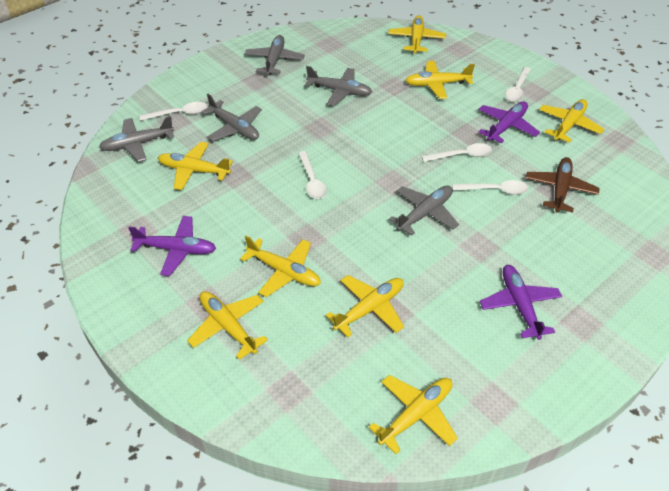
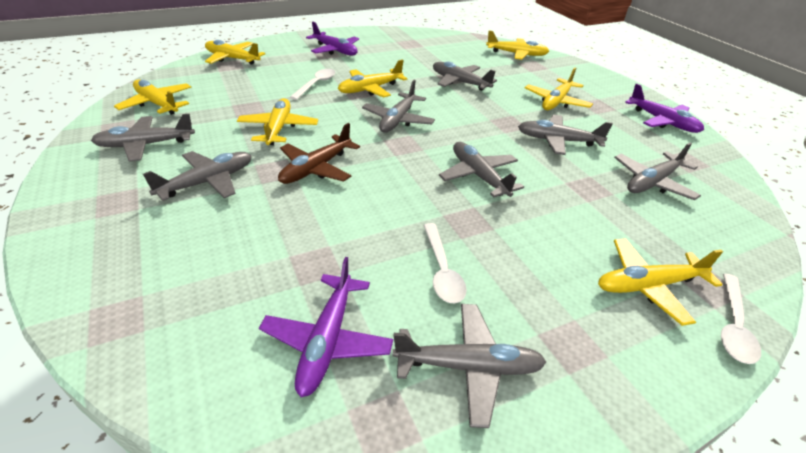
grey plane: [99,116,174,162] [201,94,262,141] [245,35,305,76] [305,66,372,106] [389,186,459,236] = 5 -> [91,114,195,161] [143,151,252,201] [362,80,435,133] [392,304,546,428] [433,62,497,91] [439,142,524,197] [518,115,613,155] [614,143,701,200] = 8
white spoon: [140,102,207,121] [298,151,327,199] [422,143,492,162] [452,180,528,195] [505,67,531,102] = 5 -> [290,69,335,100] [423,223,467,303] [721,274,761,364] = 3
yellow plane: [158,142,233,190] [187,291,268,360] [240,236,321,297] [326,275,404,337] [369,375,458,454] [388,15,446,53] [405,61,475,99] [539,99,604,143] = 8 -> [114,80,192,115] [205,40,265,64] [237,98,318,145] [338,60,408,98] [486,31,549,60] [525,68,593,110] [598,238,723,326] = 7

